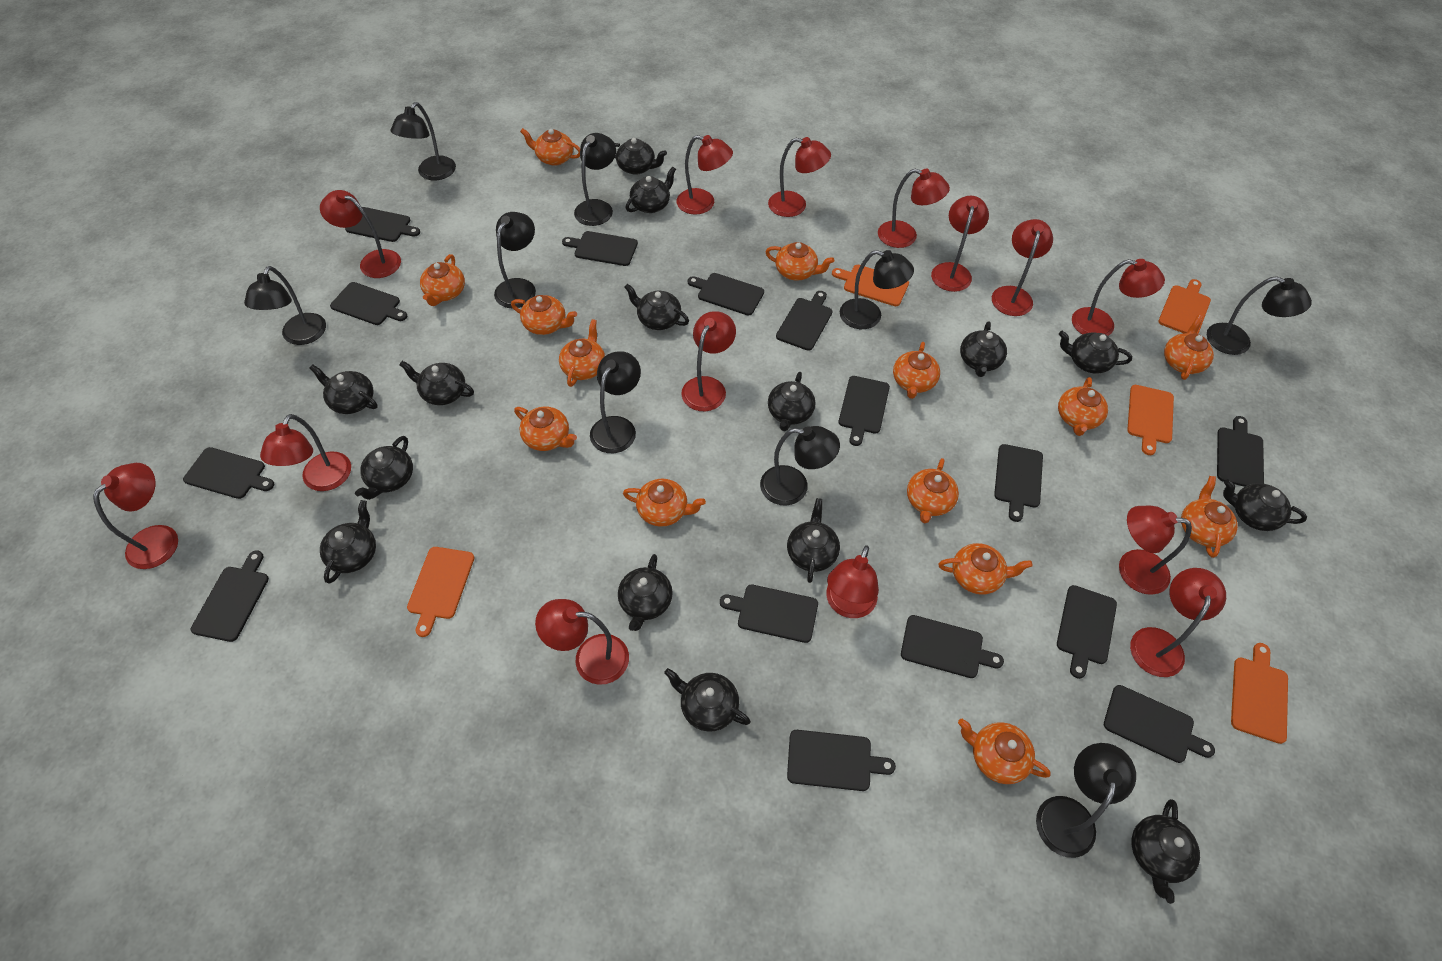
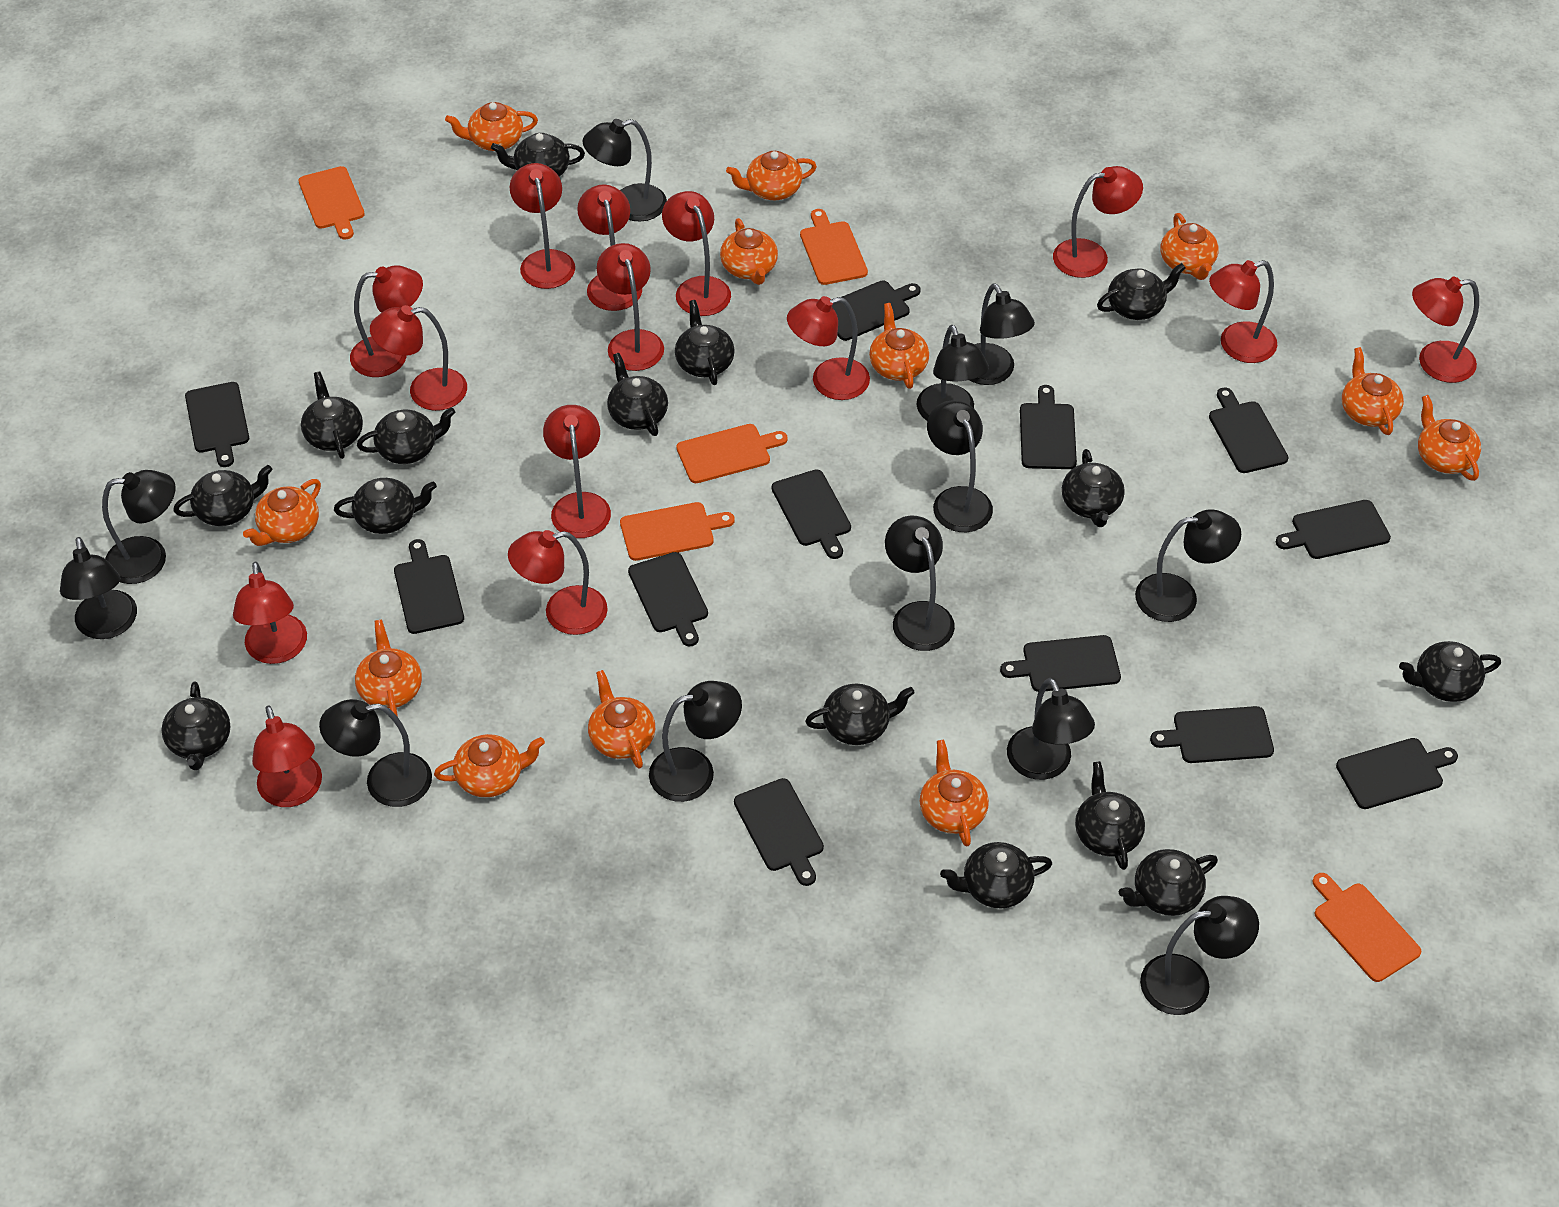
black cutting board: [183,447,274,499] [191,551,269,642] [330,282,407,325] [345,207,420,242] [562,231,638,266] [687,273,764,315] [720,584,818,643] [776,291,833,351] [787,730,896,791] [839,376,890,446] [901,615,1004,678] [994,444,1043,522] [1057,585,1117,679] [1104,685,1215,763] [1217,416,1264,487] = 15 -> [185,382,249,467] [394,539,464,634] [628,552,708,647] [734,778,824,886] [772,469,851,559] [832,281,921,341] [1000,635,1121,692] [1020,385,1077,469] [1150,706,1274,763] [1209,387,1289,473] [1276,500,1391,559] [1336,738,1458,809] = 12
black lamp: [244,266,326,345] [391,102,456,180] [494,212,536,308] [574,133,616,226] [590,351,641,453] [760,426,840,506] [840,250,914,329] [1036,743,1136,858] [1207,276,1312,355] = 9 -> [60,537,137,639] [102,470,176,584] [319,699,432,807] [582,119,667,221] [649,681,742,802] [885,516,955,651] [917,325,989,421] [927,400,993,532] [970,283,1035,385] [1007,678,1095,780] [1135,509,1241,622] [1140,896,1259,1015] = 12
orange teapot: [420,254,465,306] [511,295,577,335] [514,406,577,451] [520,128,580,166] [559,319,605,387] [623,479,706,527] [766,242,834,281] [893,342,940,399] [907,458,959,523] [938,543,1033,595] [958,719,1051,784] [1058,377,1108,436] [1164,315,1214,380] [1181,476,1238,558] = 14 -> [243,479,321,546] [355,620,422,717] [434,734,545,798] [445,102,538,151] [588,670,655,769] [720,218,778,285] [726,151,817,200] [869,303,929,389] [920,740,989,847] [1161,213,1219,280] [1342,347,1404,435] [1418,395,1481,481] = 12

